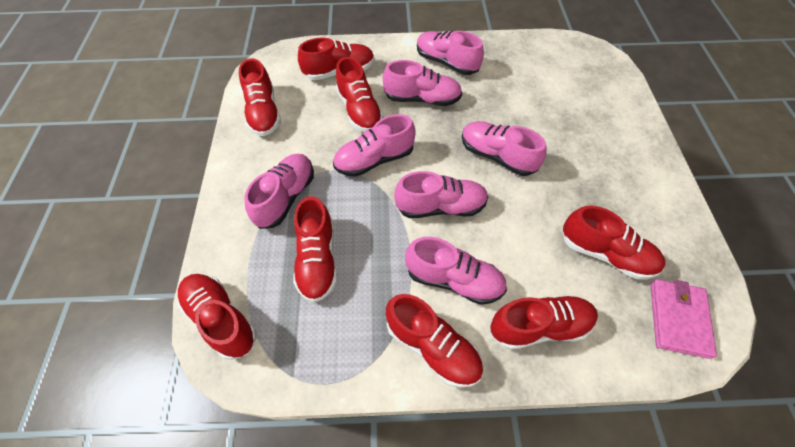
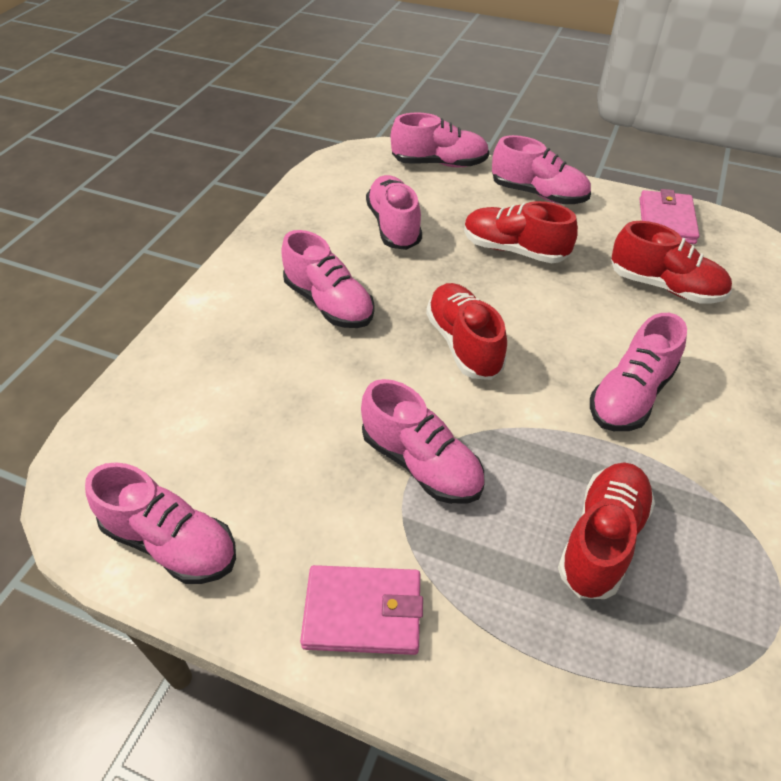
pink wallet: [650,279,717,359] = 1 -> [300,565,423,655] [640,189,699,244] = 2
red shoe: [177,274,257,360] [239,58,281,136] [293,196,337,303] [298,38,374,80] [336,57,383,132] [386,294,483,388] [490,295,598,350] [562,206,666,280] = 8 -> [426,283,507,380] [464,201,578,263] [558,462,655,599] [611,221,732,304] = 4

